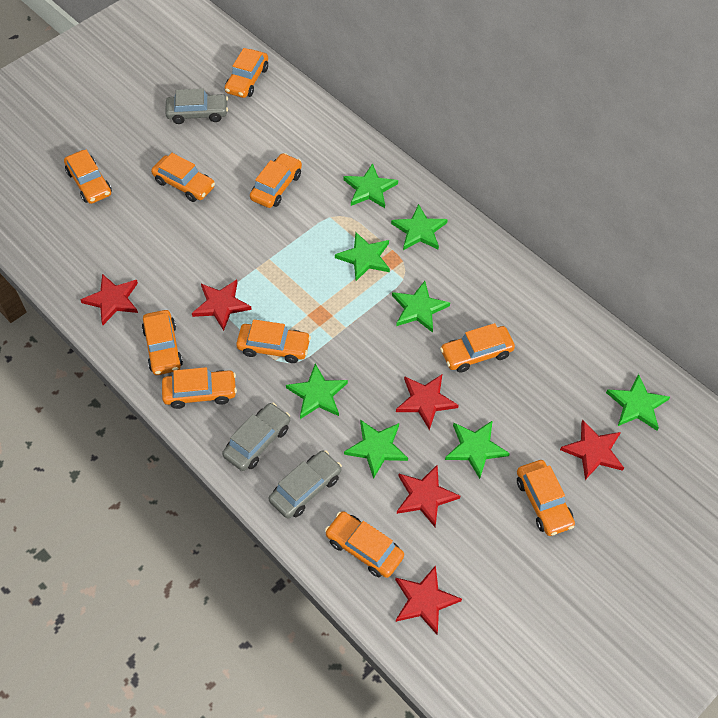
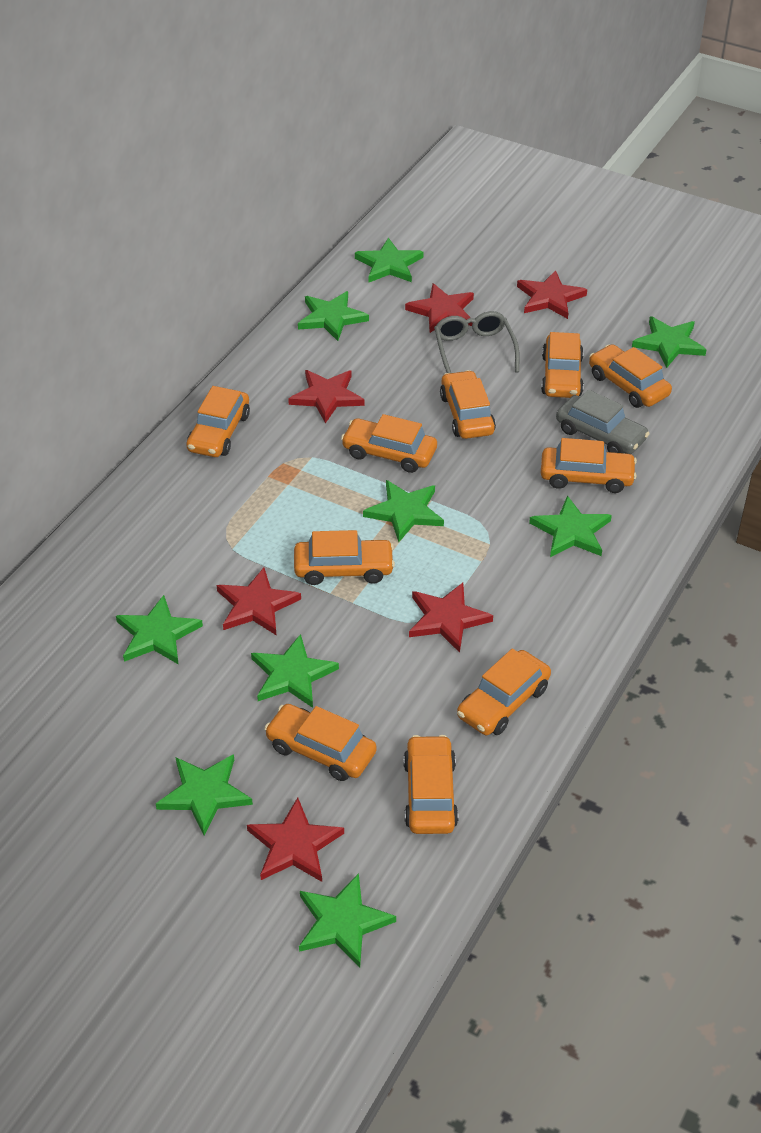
green star: [286,364,348,419] [335,232,390,281] [344,163,398,208] [344,419,408,479] [391,204,448,250] [392,281,450,333] [445,420,510,479] [606,374,670,431] = 8 -> [116,595,203,665] [156,754,253,836] [251,634,339,708] [298,291,369,341] [299,873,396,968] [355,238,423,283] [363,480,444,542] [529,495,612,557] [632,316,706,368] = 9
grey car: [165,88,228,124] [222,403,290,471] [269,450,342,518] = 3 -> [556,390,650,454] = 1
grey glasses: none = 0 -> [434,311,520,373] = 1

